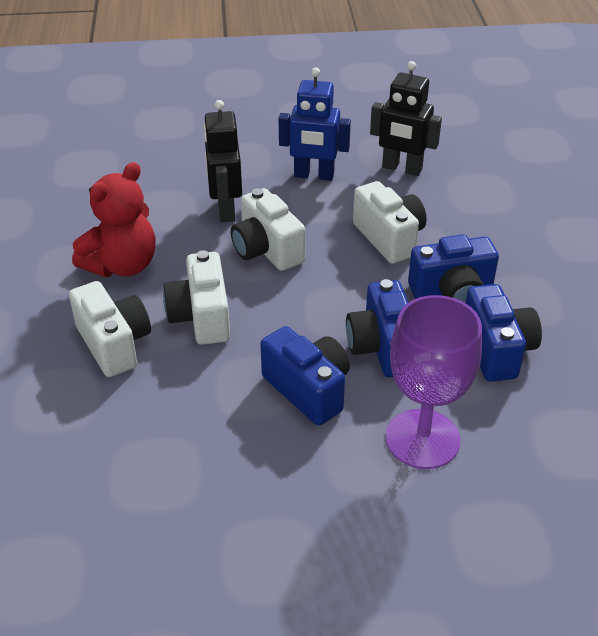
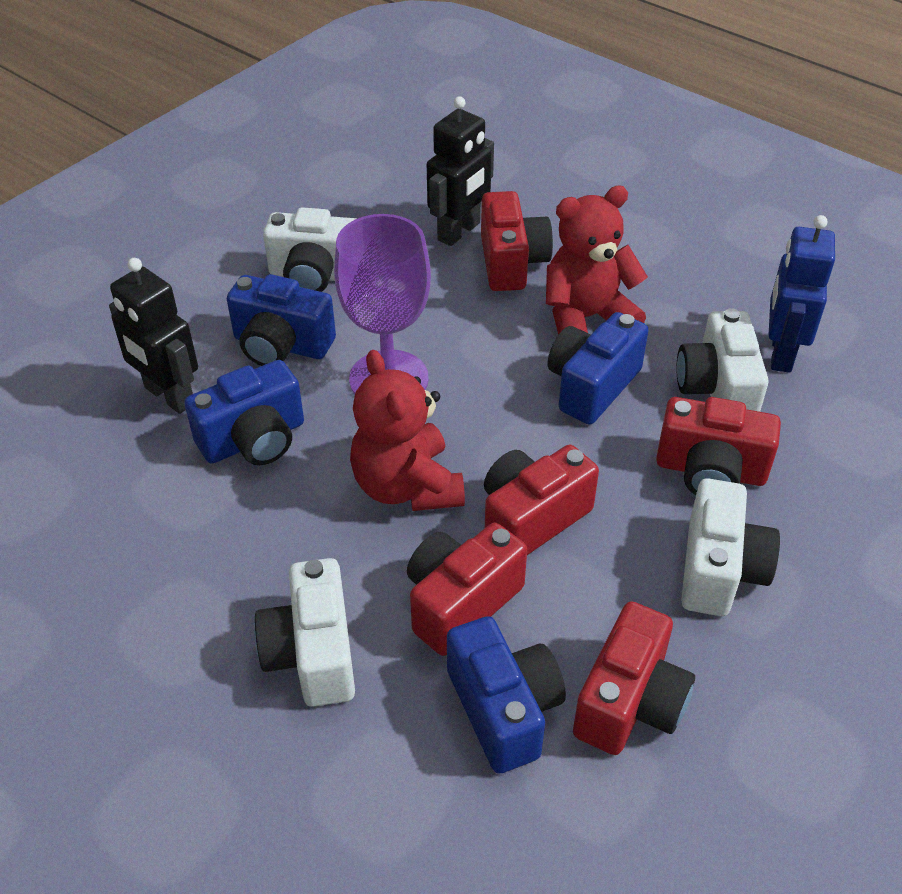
red camera: none = 0 -> [407,523,527,656] [481,191,553,291] [484,445,599,555] [573,601,695,755] [656,397,781,495] = 5
red teddy bear: [72,162,156,277] = 1 -> [350,350,465,511] [546,185,648,335] = 2

